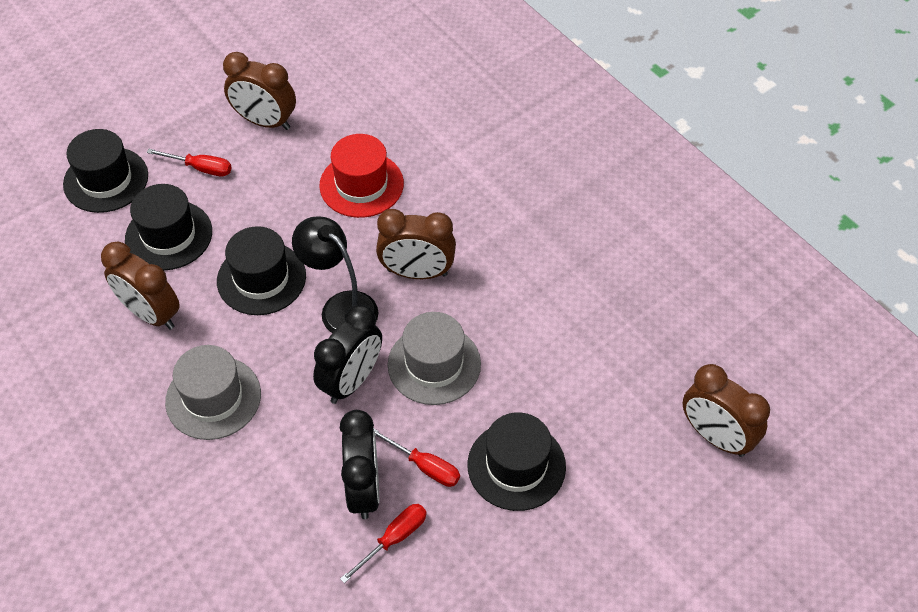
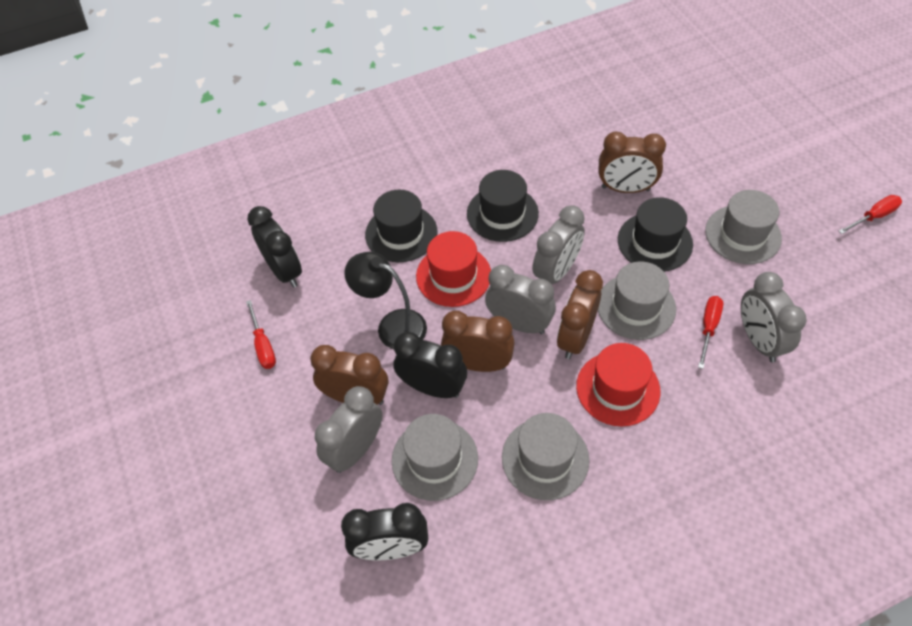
black clock: [313,305,382,404] [340,410,379,519] = 2 -> [247,206,302,288] [341,503,428,560] [393,332,467,398] = 3
black hat: [63,129,148,213] [125,184,212,270] [217,226,306,315] [468,412,566,511] = 4 -> [365,190,438,262] [467,170,539,242] [618,197,693,272] = 3
grey clock: none = 0 -> [315,386,382,473] [485,265,556,334] [532,205,585,284] [741,272,807,362] = 4
grey hat: [165,345,261,440] [388,312,481,405] = 2 -> [392,414,478,501] [502,413,589,500] [598,262,676,340] [705,190,782,264] = 4
red hat: [319,134,404,218] = 1 -> [416,231,491,307] [576,343,661,426] = 2

